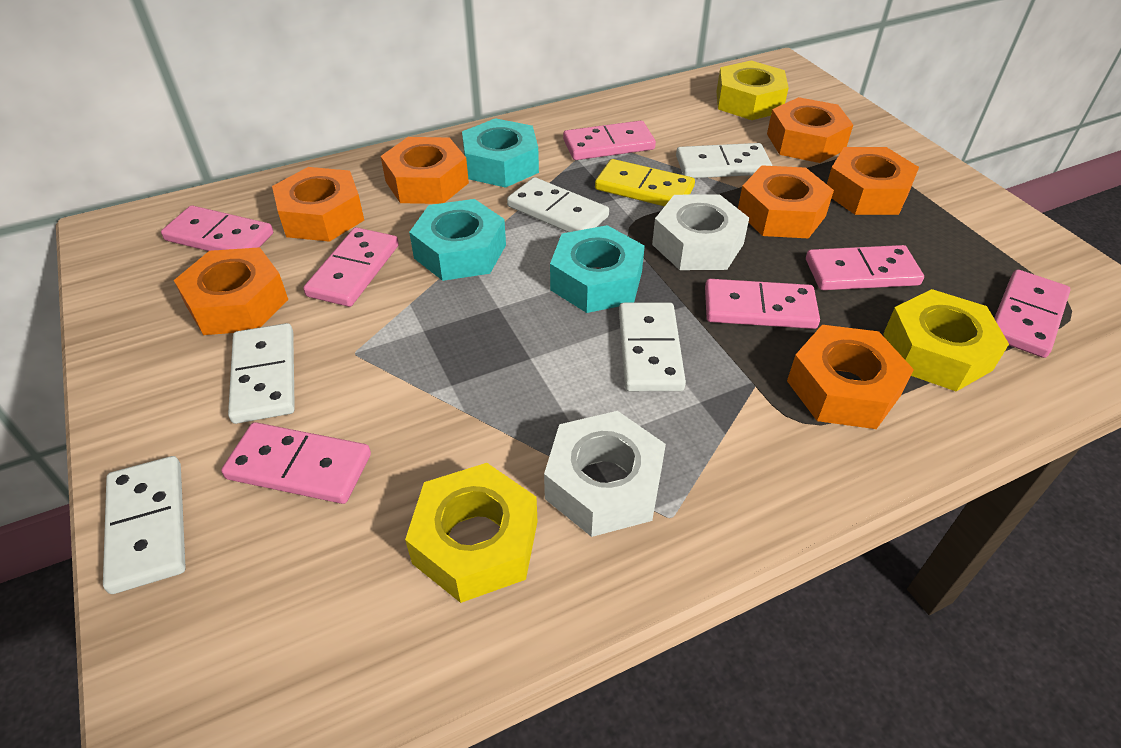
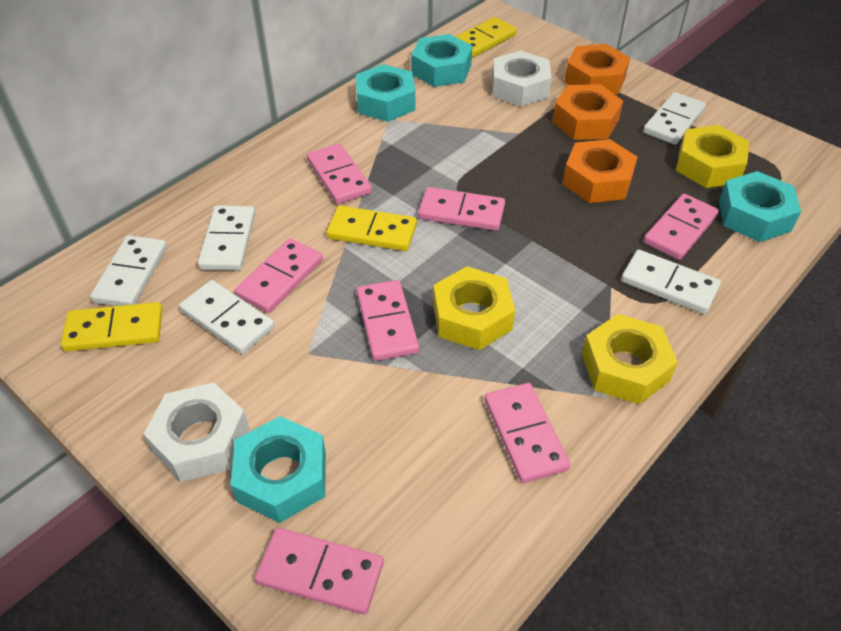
orange nut: [174,247,288,335] [272,167,364,242] [381,137,469,204] [738,165,834,239] [767,97,853,163] [787,325,914,429] [827,147,919,215] = 7 -> [552,84,623,140] [563,139,638,203] [564,44,630,94] = 3
turquoise nut: [409,199,506,281] [462,118,539,188] [550,225,645,313] = 3 -> [230,416,326,523] [356,64,415,122] [411,34,472,87] [719,171,801,242] = 4
yellow domino: [595,159,695,206] = 1 -> [61,302,163,352] [327,206,417,251] [455,17,517,58] = 3

